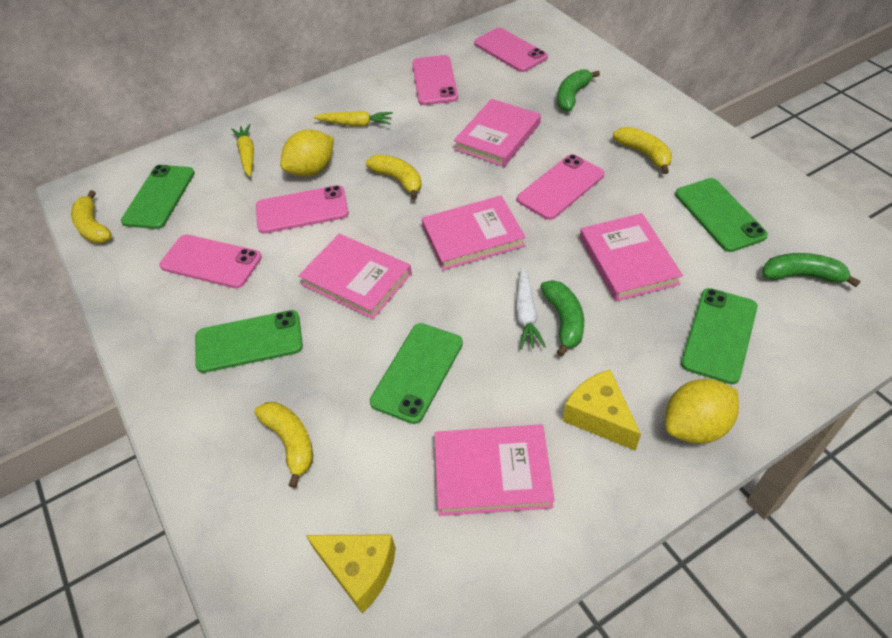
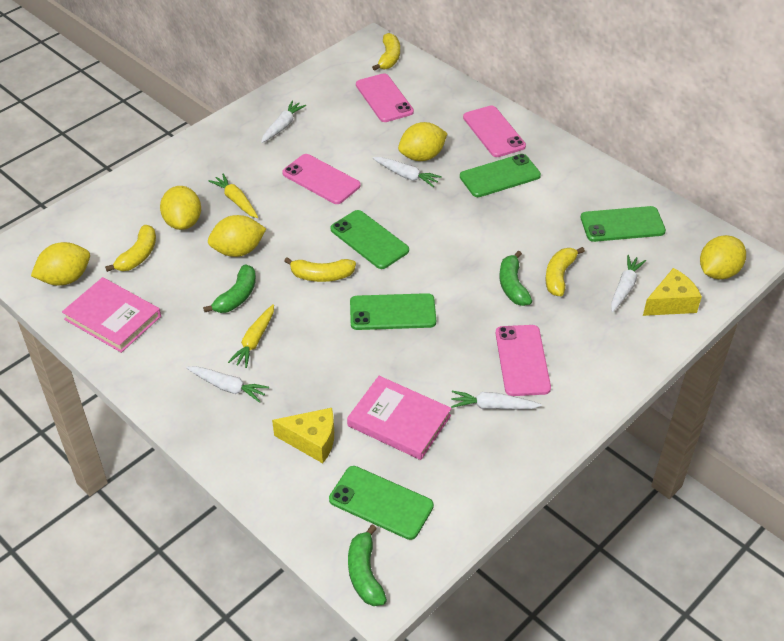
pink book: [298,234,412,319] [422,196,526,270] [434,424,555,516] [454,99,541,167] [580,213,683,301] = 5 -> [62,277,161,353] [347,376,452,460] = 2
pink phone: [159,235,262,288] [256,185,349,234] [412,55,458,105] [474,28,548,72] [517,154,604,220] = 5 -> [282,154,361,204] [356,73,414,122] [463,106,526,157] [496,325,551,396] = 4
white carrot: [516,268,546,349] = 1 -> [186,366,269,403] [261,100,306,143] [373,157,442,187] [451,391,542,410] [611,255,646,312] = 5
yellow lemon: [280,130,334,177] [665,379,739,444] = 2 -> [31,242,90,286] [160,186,201,230] [208,215,266,257] [398,122,448,161] [700,235,746,280] = 5

